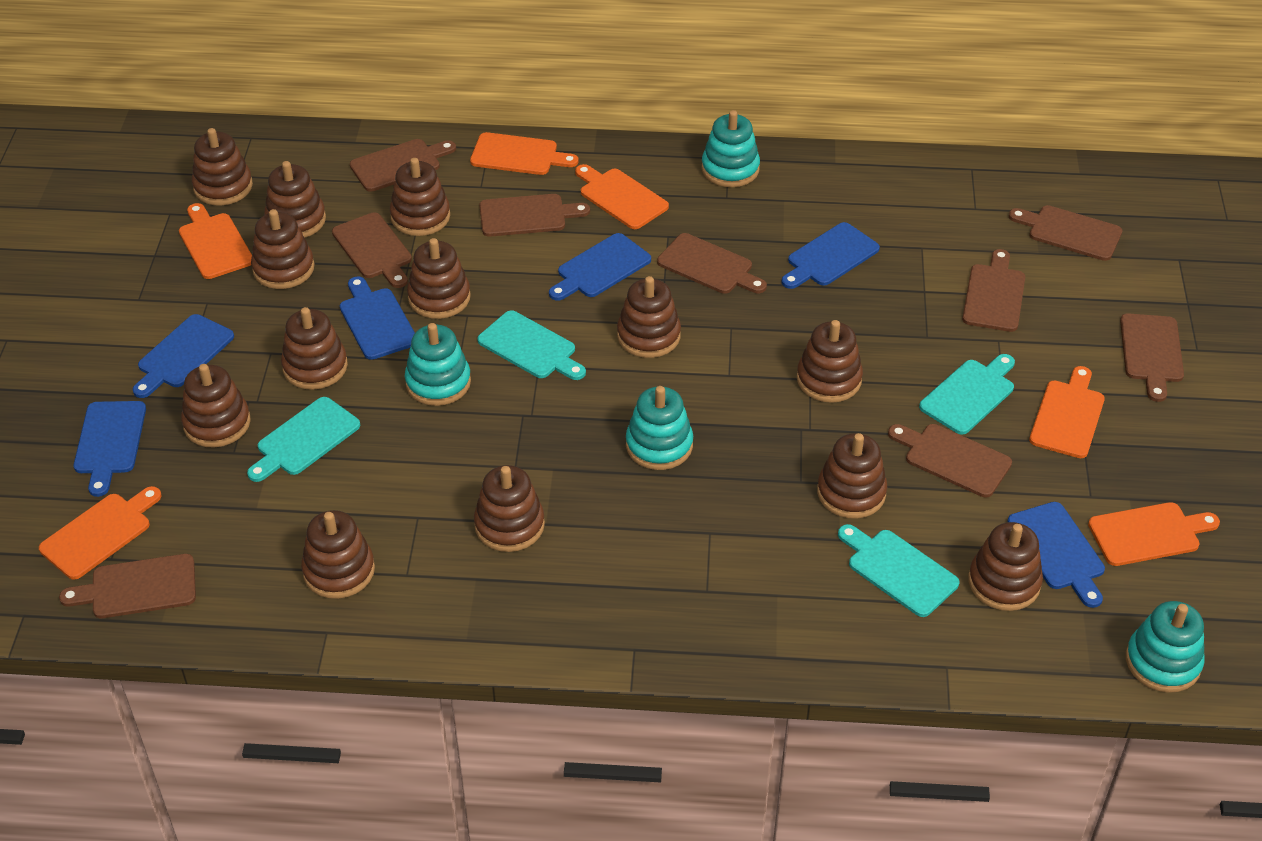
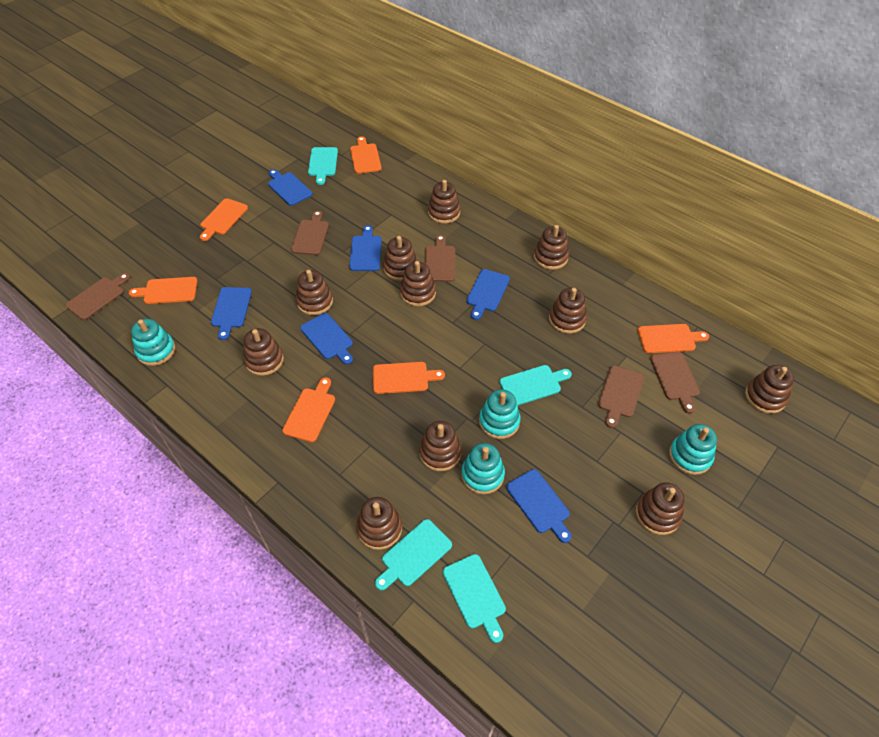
brown cutting board: [59,554,196,618] [332,212,412,288] [350,139,456,192] [479,194,590,237] [657,233,767,294] [888,424,1012,497] [962,249,1025,332] [1009,205,1122,261] [1120,313,1184,402] = 9 -> [66,273,130,320] [291,210,329,255] [425,235,455,282] [598,366,644,428] [650,352,700,413] = 5
brown stacking toy: [181,364,251,447] [192,128,253,206] [251,209,315,289] [264,161,326,238] [281,307,348,390] [301,510,375,599] [390,158,450,236] [407,238,471,319] [474,465,545,552] [617,276,681,358] [797,320,863,403] [817,433,887,519] [968,522,1043,611] = 13 -> [243,328,284,376] [296,270,333,315] [356,497,402,550] [383,236,418,281] [400,261,436,307] [419,421,462,471] [428,180,461,224] [534,225,569,270] [549,288,587,334] [636,482,685,535] [745,365,794,414] = 11

